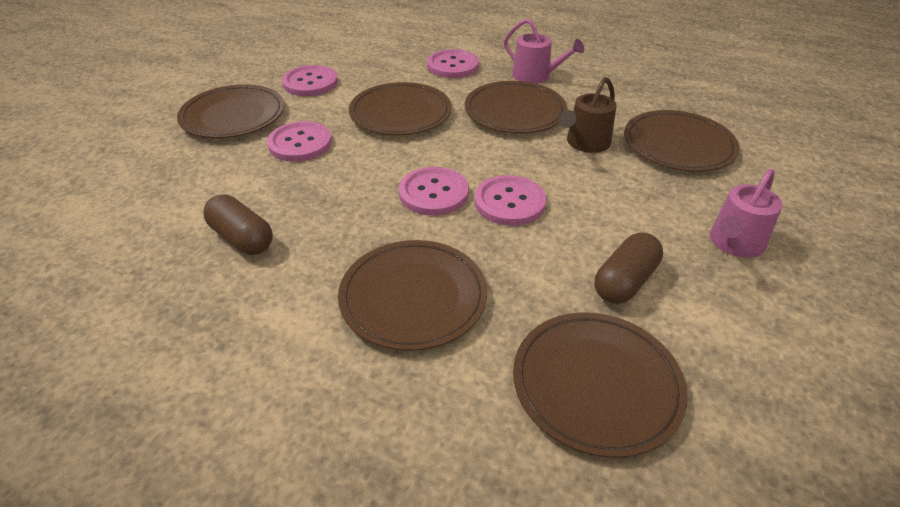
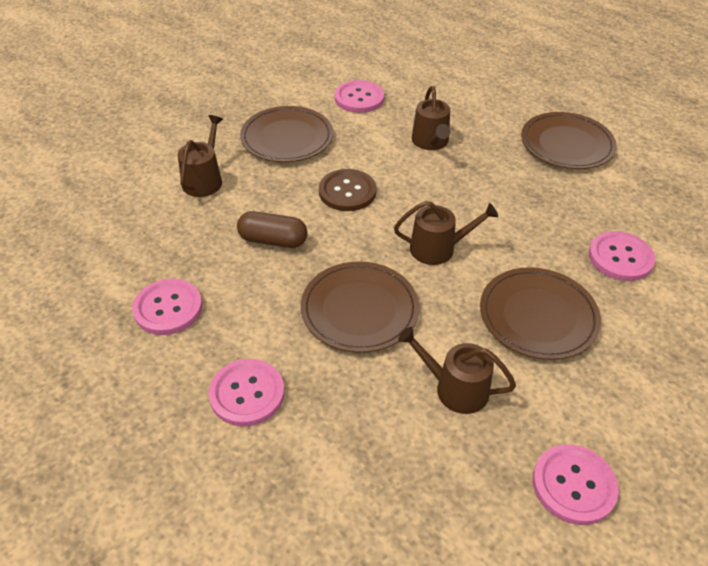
brown button: none = 0 -> [319,169,377,211] = 1
brown capsule: [203,195,273,255] [594,233,663,304] = 2 -> [237,211,307,248] = 1
brown plate: [177,84,284,138] [338,240,487,351] [349,82,452,135] [465,81,567,133] [513,312,688,458] [624,110,740,172] = 6 -> [240,106,333,162] [301,261,419,353] [480,267,601,360] [521,112,617,169] = 4
brown watering can: [559,77,617,153] = 1 -> [178,115,223,197] [394,201,498,265] [398,327,516,414] [412,86,450,150] = 4
pink watering can: [504,18,584,84] [710,169,783,258] = 2 -> none = 0

